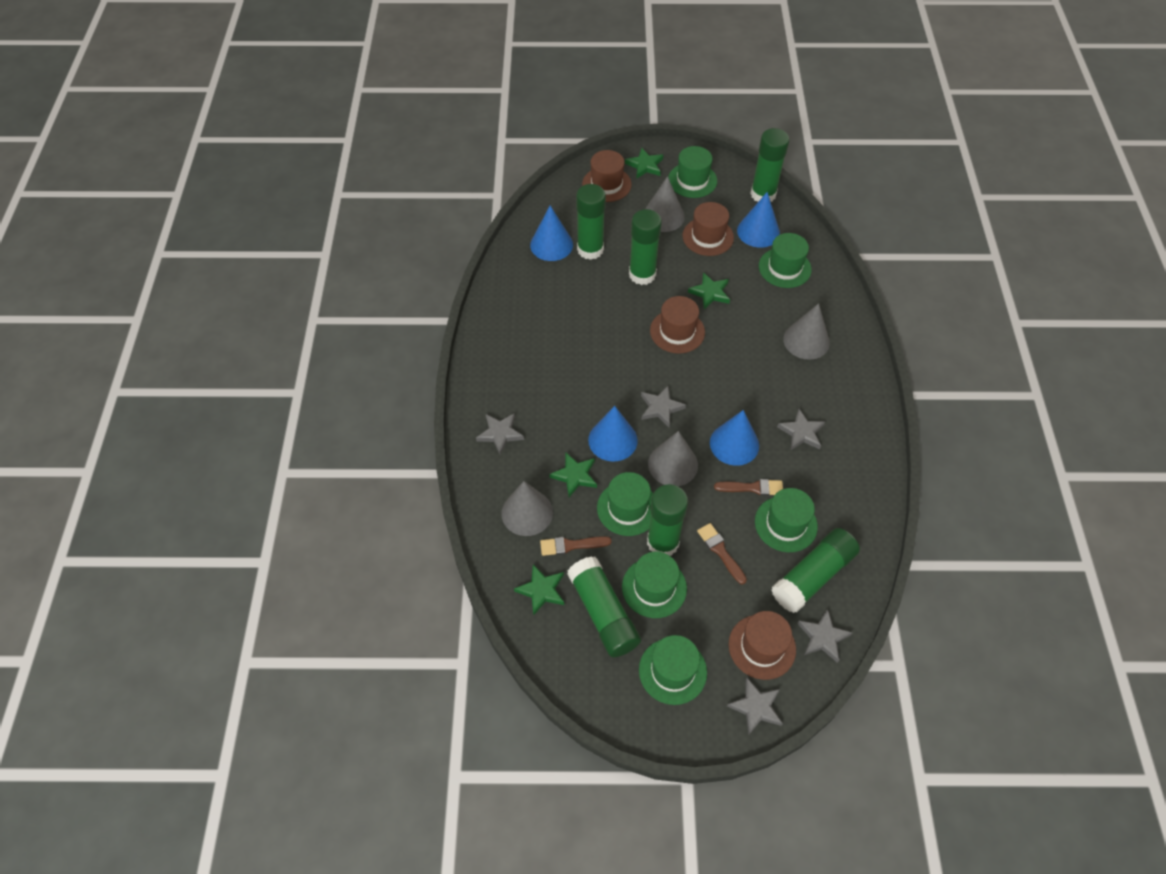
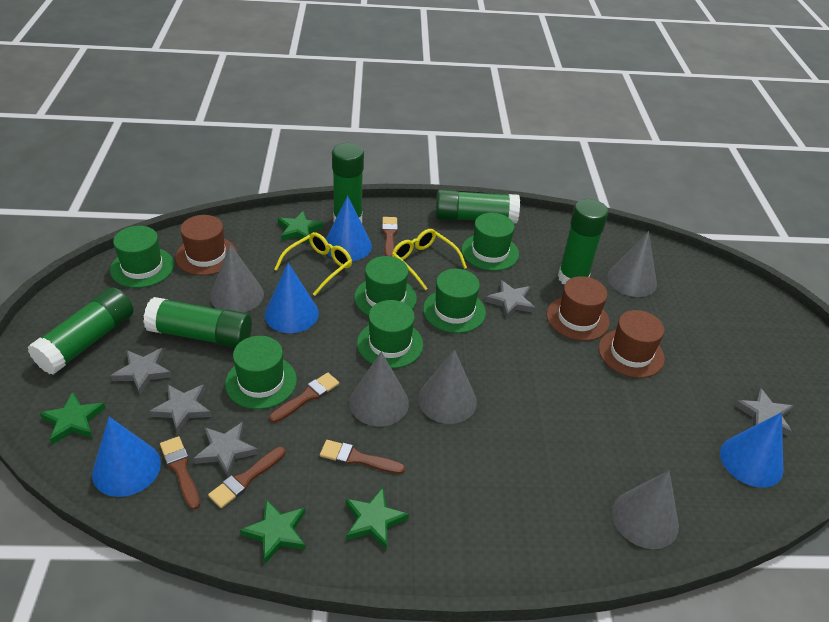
brown brush: [540,536,612,556] [697,523,747,584] [714,479,783,496] = 3 -> [160,436,200,510] [208,447,285,508] [269,373,339,423] [320,440,405,474] [382,217,398,256] = 5
brown hat: [582,150,632,202] [650,296,705,354] [682,202,734,256] [729,611,796,680] = 4 -> [175,215,237,275] [547,276,610,341] [599,310,665,378] = 3
green glue stick: [567,556,641,657] [576,184,606,260] [629,209,662,285] [647,484,688,556] [750,128,790,202] [771,528,860,613] = 6 -> [28,287,134,375] [143,297,252,348] [332,143,364,223] [436,190,520,224] [558,199,608,284] = 5
grey cone: [502,481,553,536] [645,176,685,232] [648,431,698,486] [783,303,830,360] = 4 -> [210,244,264,312] [349,351,409,427] [418,349,477,424] [607,231,657,297] [612,471,679,549] = 5
yellow glasses: none = 0 -> [274,232,352,296] [392,229,467,290] = 2

